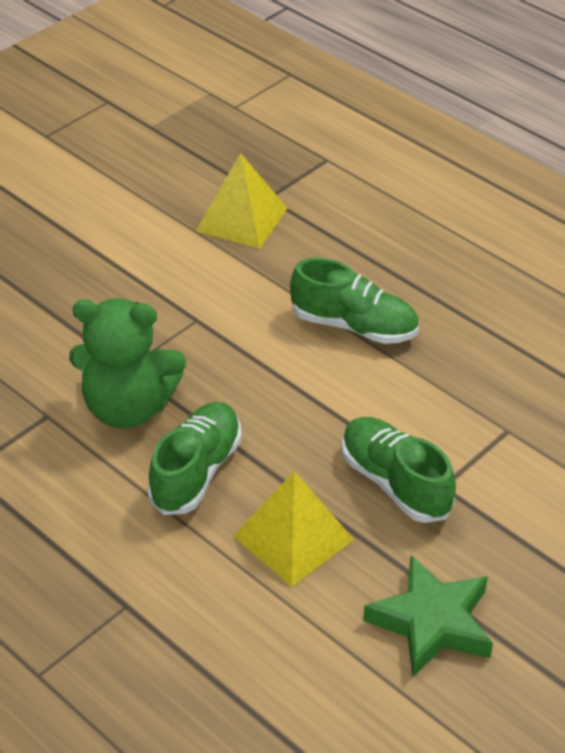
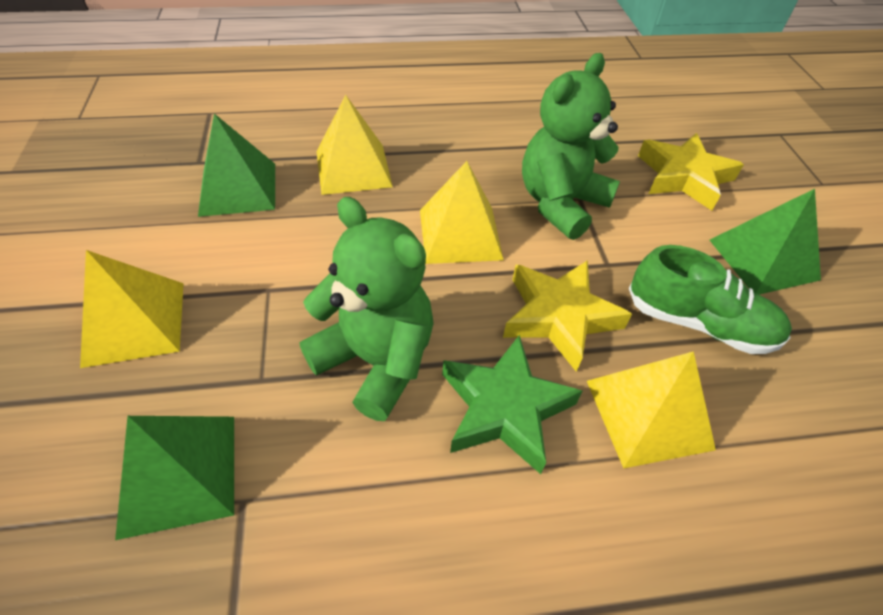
green pyramid: none = 0 -> [115,416,234,540] [198,114,275,217] [710,189,821,295] = 3
green shoe: [147,402,241,515] [290,258,419,344] [342,417,456,523] = 3 -> [629,245,792,354] = 1
green teddy bear: [69,298,186,429] = 1 -> [299,197,434,421] [522,53,620,240] = 2
yellow pyramid: [196,153,287,249] [233,471,354,587] = 2 -> [80,250,184,368] [316,95,393,195] [420,161,504,264] [587,351,716,469] = 4
yellow star: none = 0 -> [503,260,632,372] [638,133,744,211] = 2

